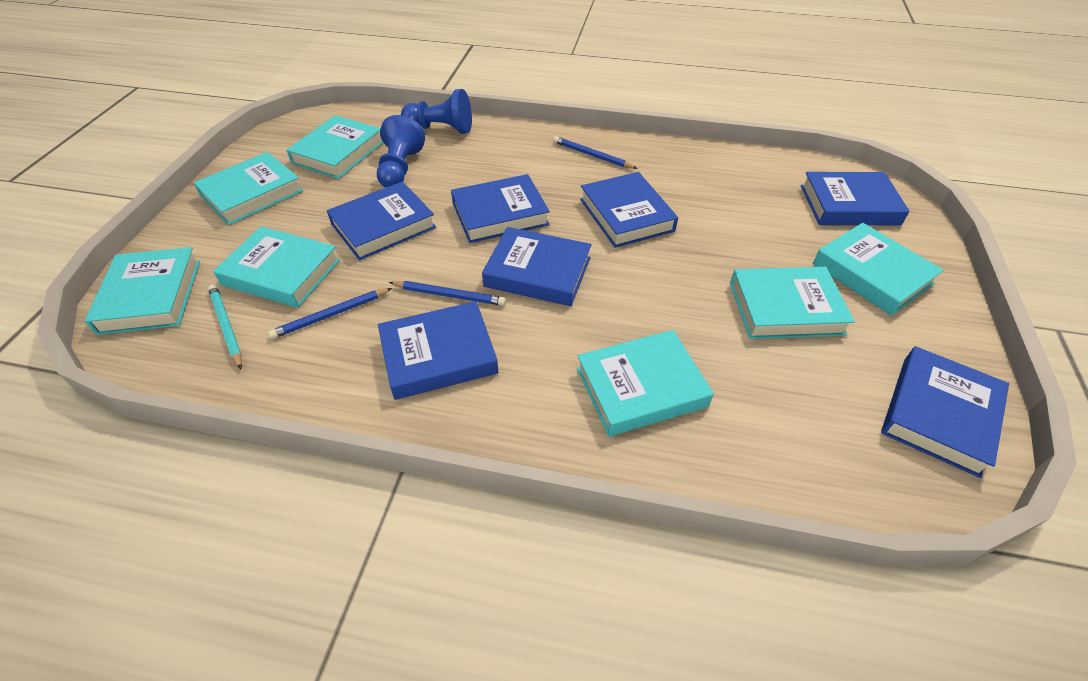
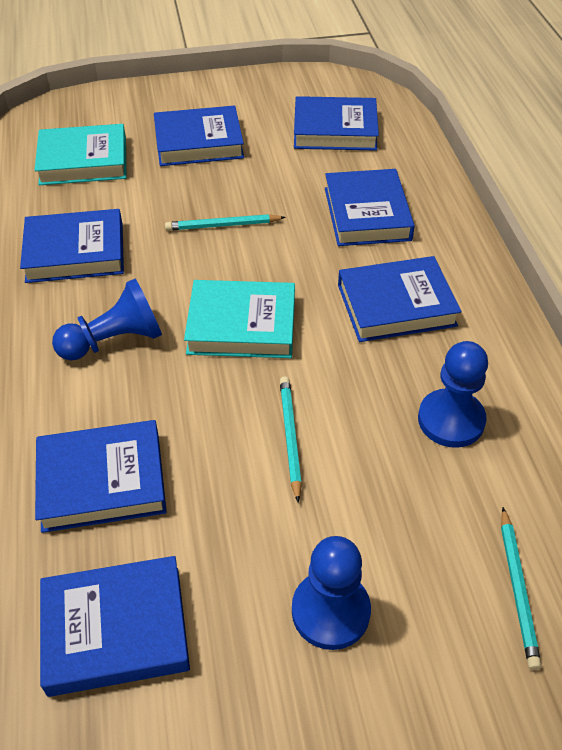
blue pawn: [377,115,425,188] [401,89,472,134] = 2 -> [52,279,162,361] [292,536,371,650] [418,341,488,448] = 3
blue pencil: [268,288,392,339] [389,281,506,306] [553,136,638,169] = 3 -> none = 0
turquoise book: [85,247,200,335] [193,152,303,225] [213,226,340,308] [286,115,383,179] [577,330,714,436] [730,267,855,339] [813,223,944,316] = 7 -> [34,124,126,185] [184,280,295,358] = 2
turquoise pencil: [208,284,242,369] = 1 -> [165,214,286,231] [280,376,302,503] [501,507,541,670] = 3

